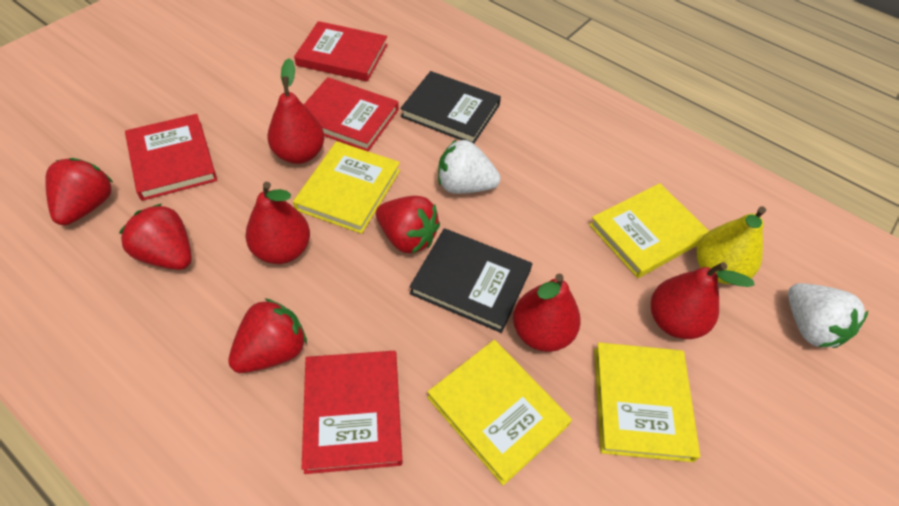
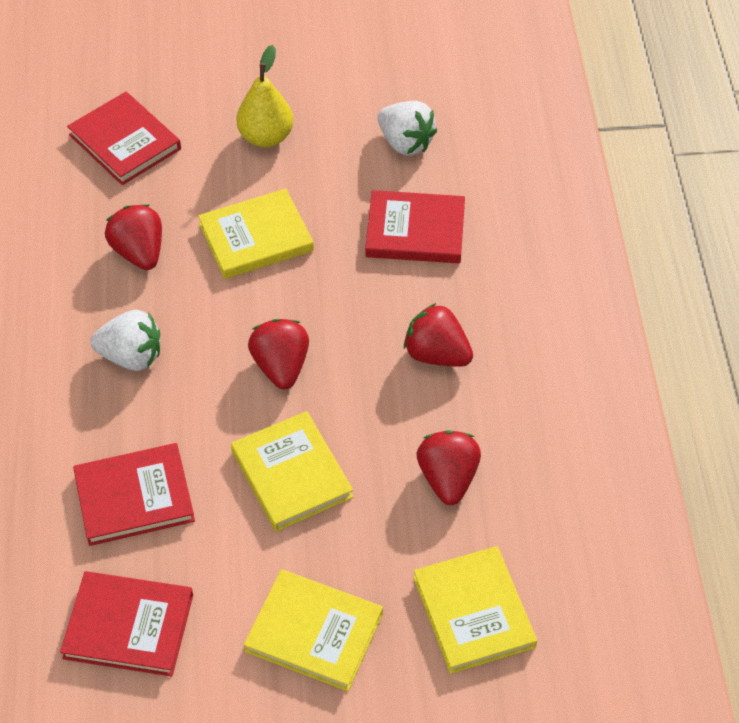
black book: [400,71,501,144] [409,228,532,333] = 2 -> none = 0
red pear: [245,182,310,264] [267,58,324,164] [513,273,581,352] [651,262,755,339] = 4 -> none = 0

